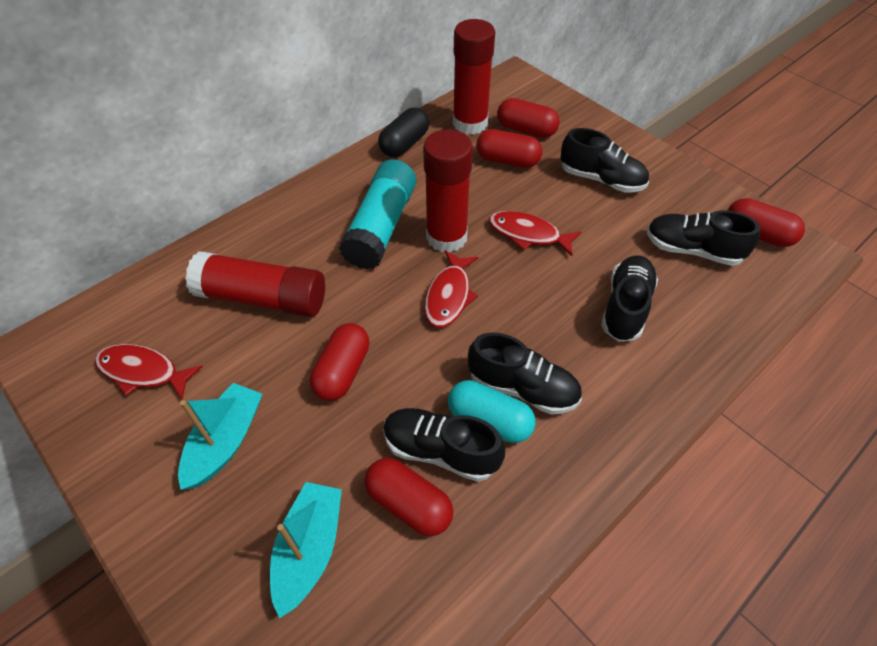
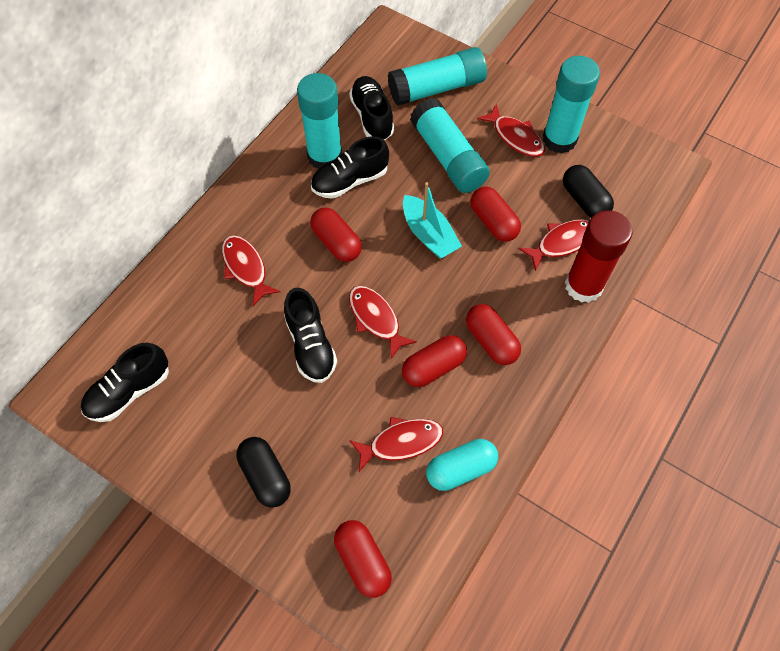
black capsule: [378,108,429,157] = 1 -> [236,437,291,508] [563,165,614,218] = 2
black shoe: [383,408,505,482] [468,332,582,415] [560,128,649,192] [601,255,658,342] [646,210,760,266] = 5 -> [81,342,169,422] [284,288,337,383] [311,136,389,199] [349,76,394,140] = 4
red fish: [95,344,203,399] [424,250,478,328] [489,211,581,256] = 3 -> [222,235,280,306] [349,286,417,359] [349,417,443,472] [477,104,545,157] [519,219,589,271] = 5
red glue stick: [185,251,325,317] [423,129,473,252] [453,19,495,135] = 3 -> [565,210,632,303] = 1
turquoise boat: [178,383,262,490] [270,482,342,618] = 2 -> [403,182,462,259] = 1
turquoise glue stick: [339,159,416,270] = 1 -> [297,73,342,169] [388,47,487,106] [410,98,490,193] [542,56,600,153] = 4

